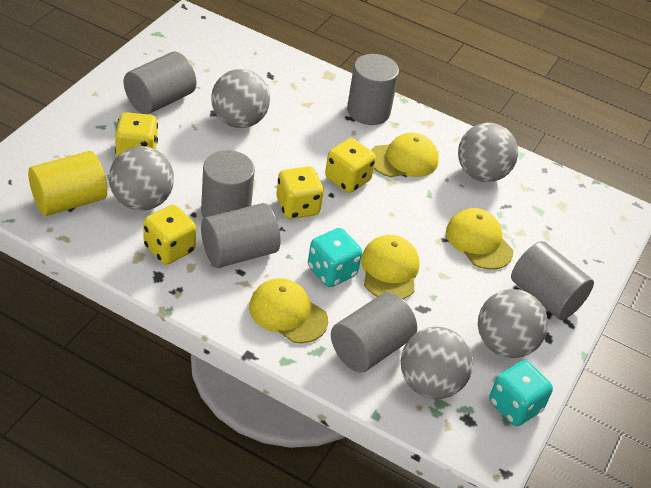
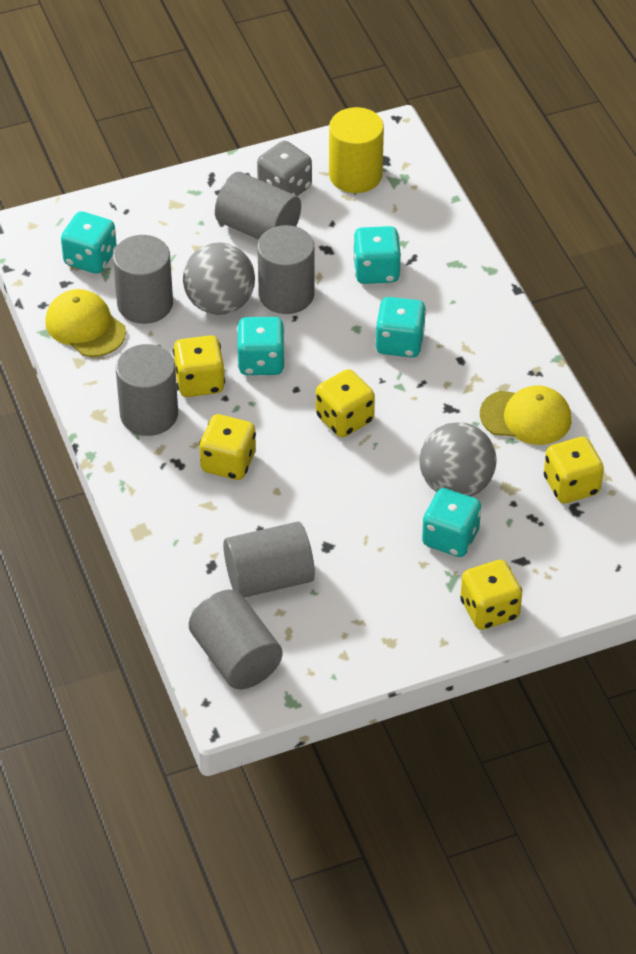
grey ball: [109,146,174,211] [211,69,270,128] [401,327,473,399] [458,123,518,182] [478,289,548,358] = 5 -> [183,242,255,315] [419,422,496,497] = 2
grey dice: none = 0 -> [257,141,312,196] = 1
turquoise dice: [308,228,362,287] [489,360,553,426] = 2 -> [61,211,117,274] [237,317,285,375] [353,226,401,284] [375,297,426,357] [422,488,482,557] = 5
yellow cap: [249,278,328,343] [361,235,420,299] [371,133,439,177] [446,208,513,270] = 4 -> [45,289,126,357] [480,385,571,445] = 2
yellow dice: [115,112,158,156] [144,205,196,265] [276,166,324,219] [325,138,376,193] = 4 -> [173,335,225,397] [199,414,256,480] [316,369,375,437] [460,560,522,630] [544,437,604,503] = 5

